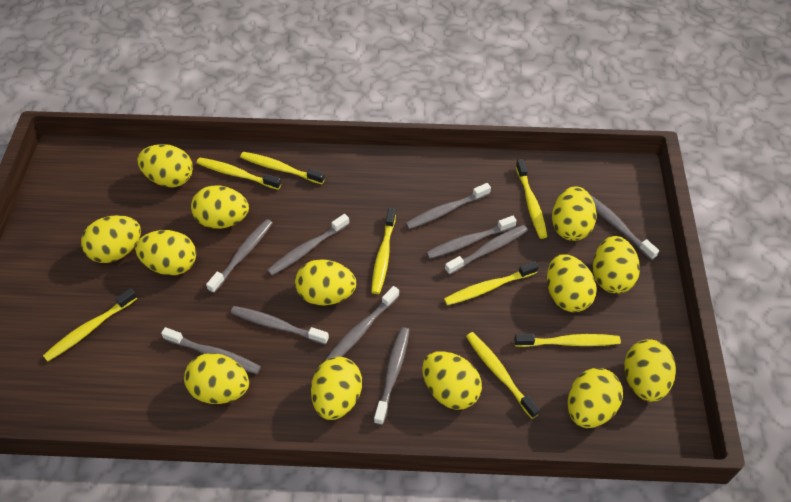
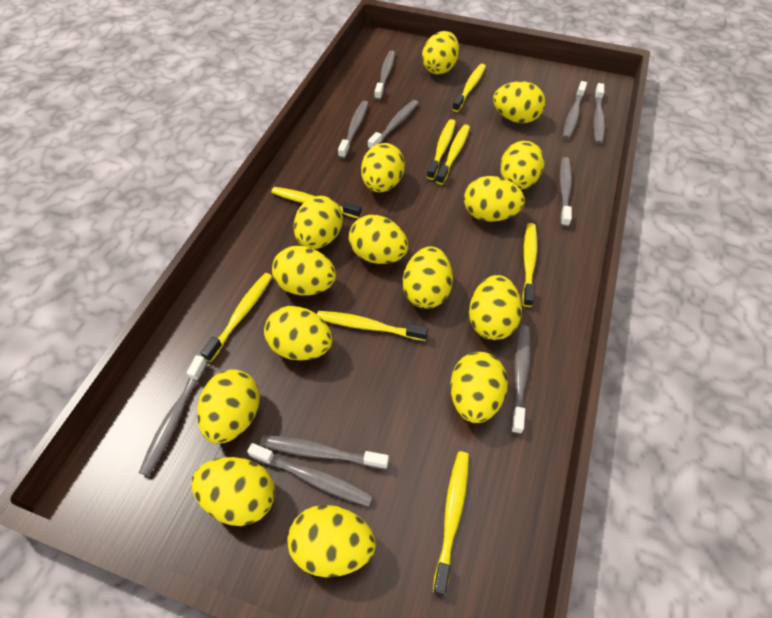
yellow egg: [81,215,141,263] [135,230,196,275] [137,144,193,187] [184,353,249,404] [191,185,249,229] [295,259,356,305] [311,357,362,420] [422,351,482,410] [547,254,597,312] [552,186,597,241] [568,368,623,428] [593,236,640,293] [624,339,676,402] = 13 -> [191,457,275,526] [197,369,260,444] [264,306,333,360] [272,246,336,295] [287,505,376,577] [294,196,343,249] [349,215,408,264] [361,143,405,192] [403,246,453,309] [422,31,459,75] [450,352,508,423] [464,176,525,222] [469,275,522,340] [493,81,545,123] [500,141,544,190] = 15

